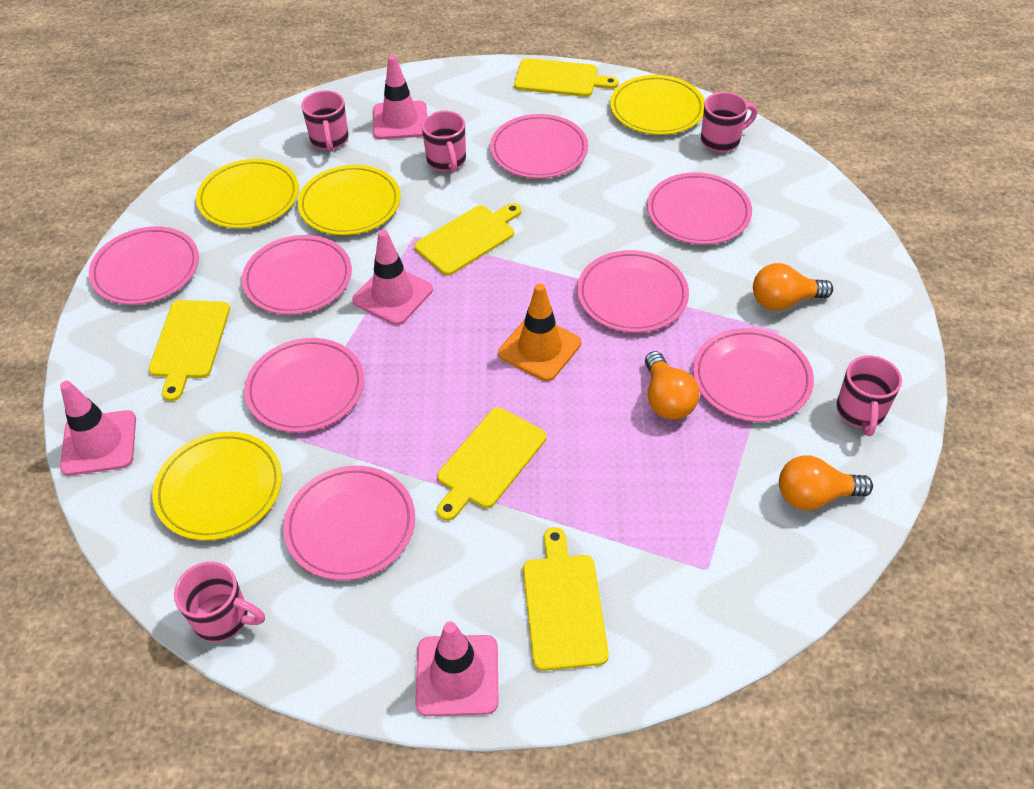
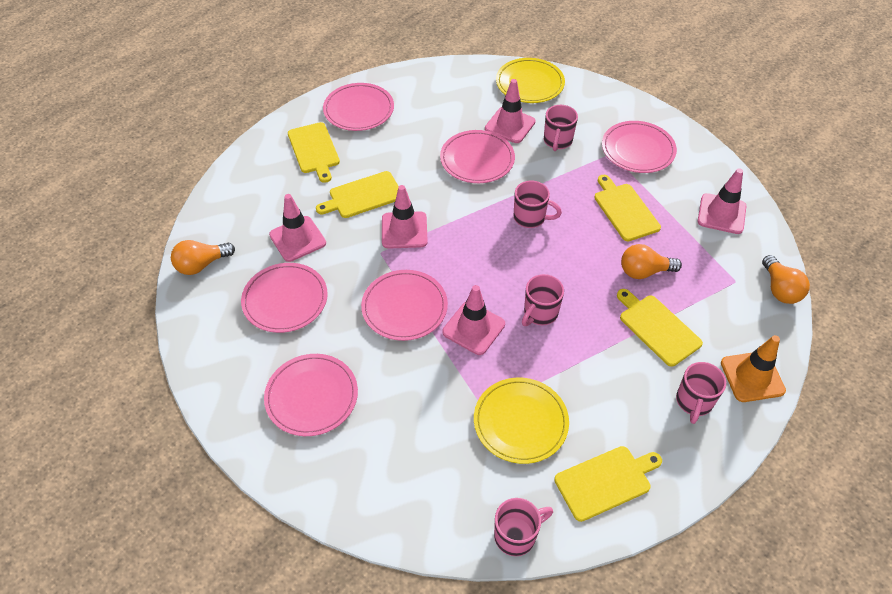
pink plate: [89,226,199,305] [242,235,352,315] [244,338,364,432] [283,466,415,580] [490,114,588,179] [577,250,689,333] [647,172,752,245] [693,328,814,422] = 8 -> [241,263,328,333] [264,354,358,436] [323,83,394,131] [361,270,448,341] [440,130,515,183] [602,121,677,173] = 6
pink traffic cone: [60,381,136,476] [352,230,433,325] [373,55,427,139] [415,621,498,716] = 4 -> [269,194,326,262] [382,185,428,249] [442,285,505,355] [485,79,536,143] [698,168,746,234] = 5
yellow plate: [152,432,282,540] [196,159,299,228] [297,165,401,235] [610,75,705,135] = 4 -> [474,377,569,464] [496,58,565,103] = 2

